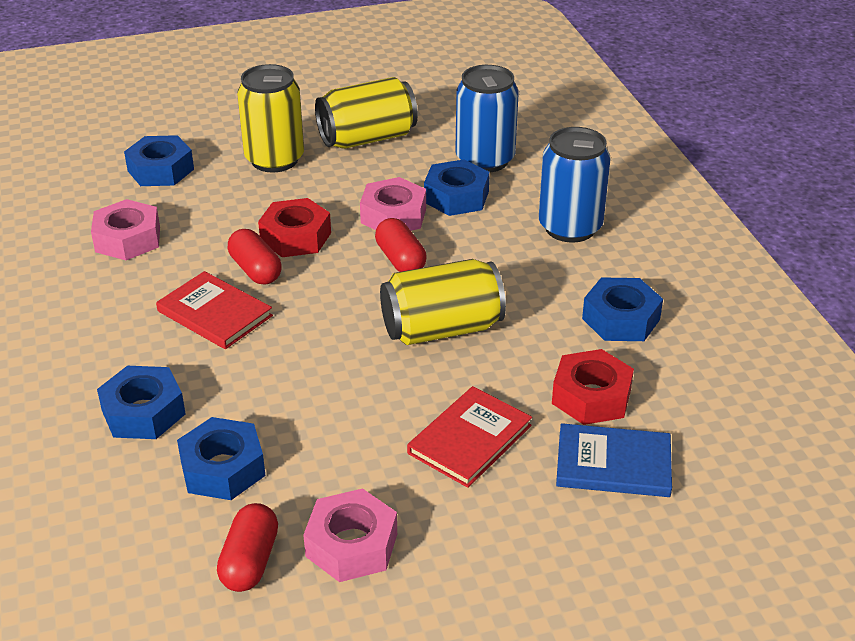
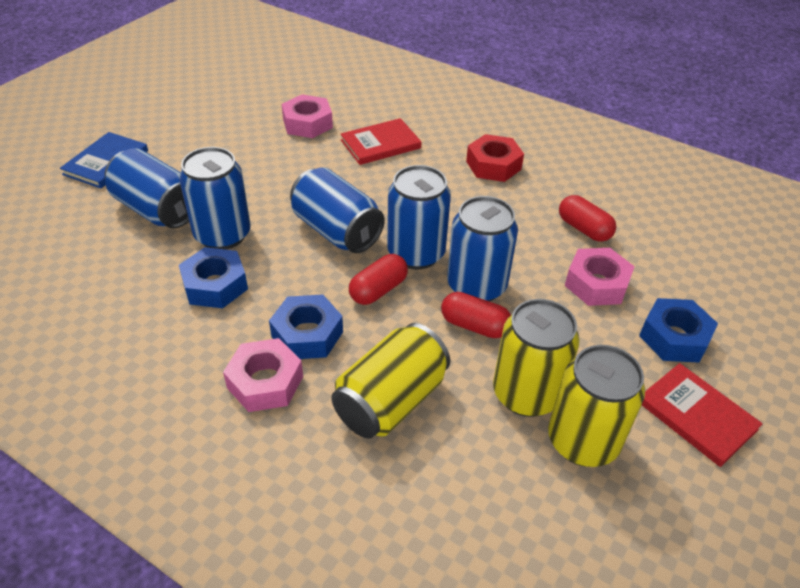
blue can: [455,65,519,172] [539,127,611,243] = 2 -> [105,148,189,228] [179,147,251,250] [290,168,385,253] [387,165,451,270] [447,196,518,302] = 5
blue nut: [97,366,186,439] [124,135,194,186] [177,417,266,500] [424,159,490,216] [582,277,663,341] = 5 -> [179,247,248,308] [269,294,343,359] [639,298,718,363] = 3
red nut: [258,198,331,257] [552,349,634,425] = 2 -> [466,134,524,182] = 1

